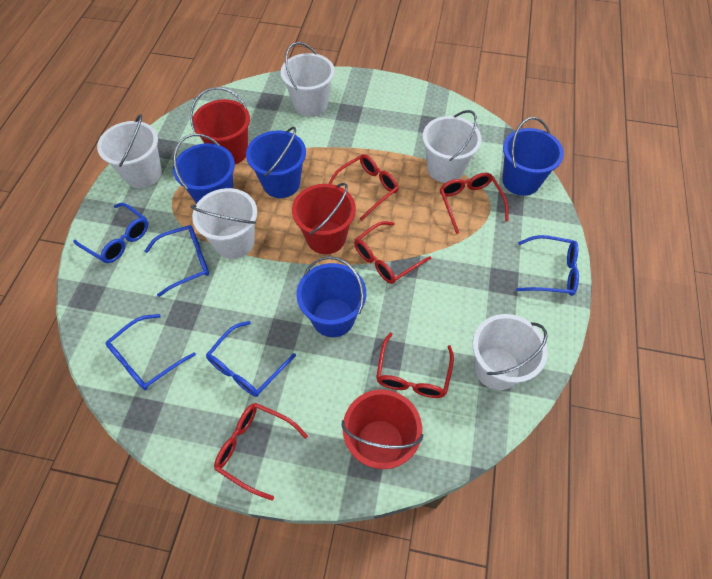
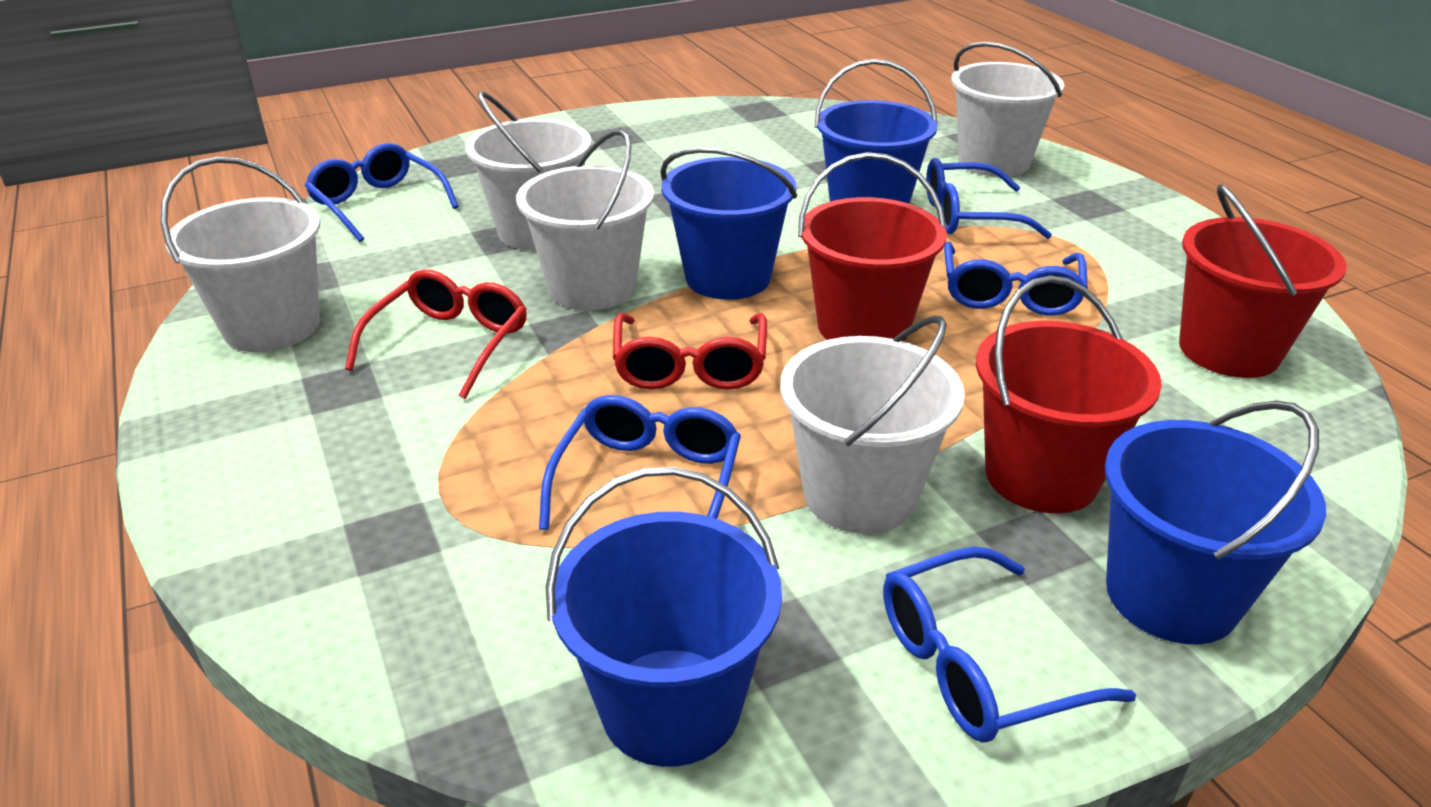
red glasses: [214,403,308,501] [328,154,399,221] [354,221,431,284] [376,333,454,398] [440,173,509,234] = 5 -> [345,269,527,399] [613,313,767,390] = 2

